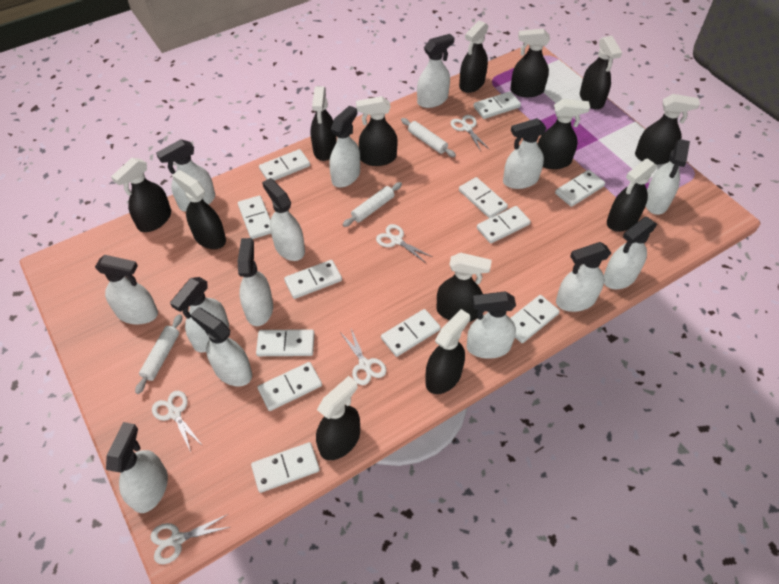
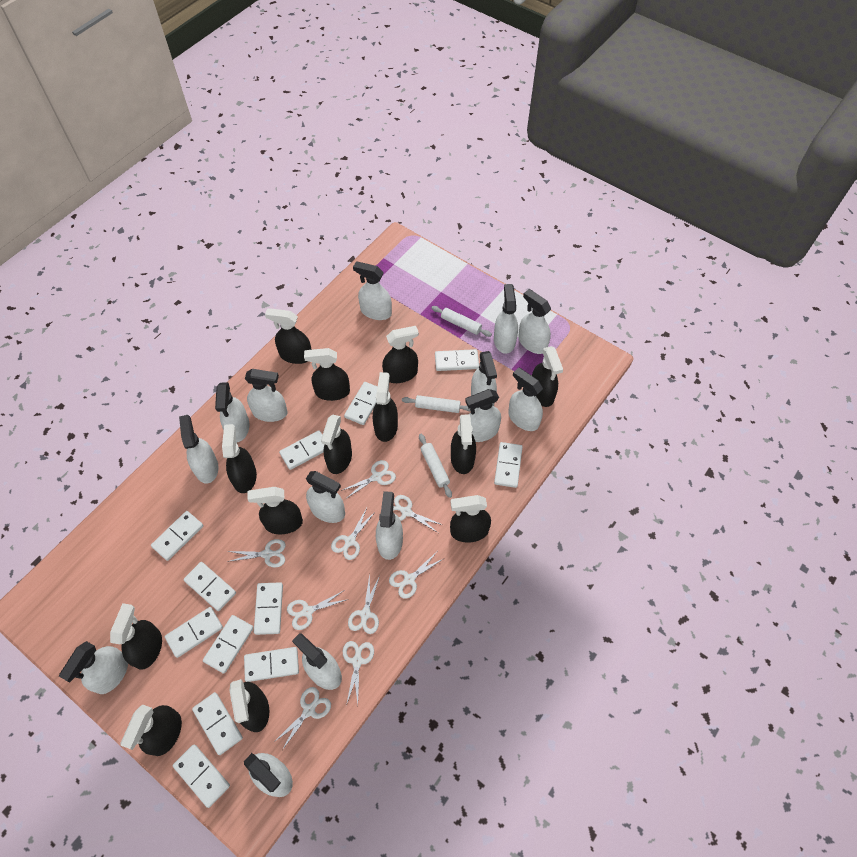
white scissors: [150,514,230,564] [152,390,203,452] [340,329,386,385] [376,224,432,263] [451,115,489,151] = 5 -> [227,539,286,567] [274,687,331,750] [287,591,346,630] [331,508,376,560] [341,460,396,498] [343,641,374,705] [348,574,380,634] [389,552,443,599] [393,495,443,533] = 9

